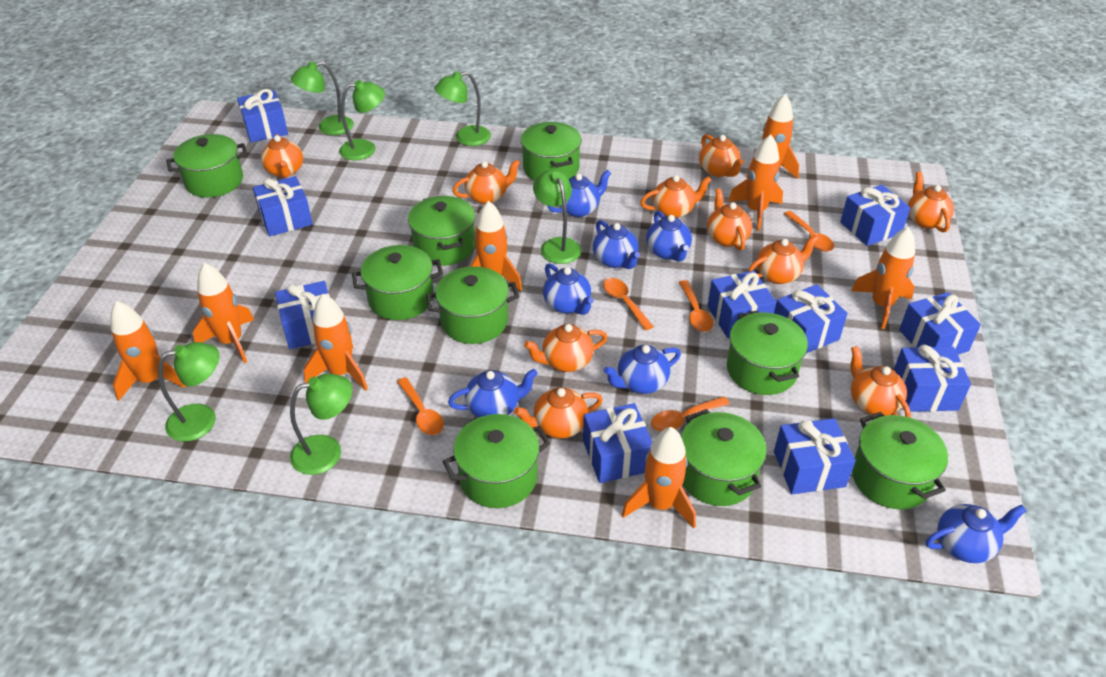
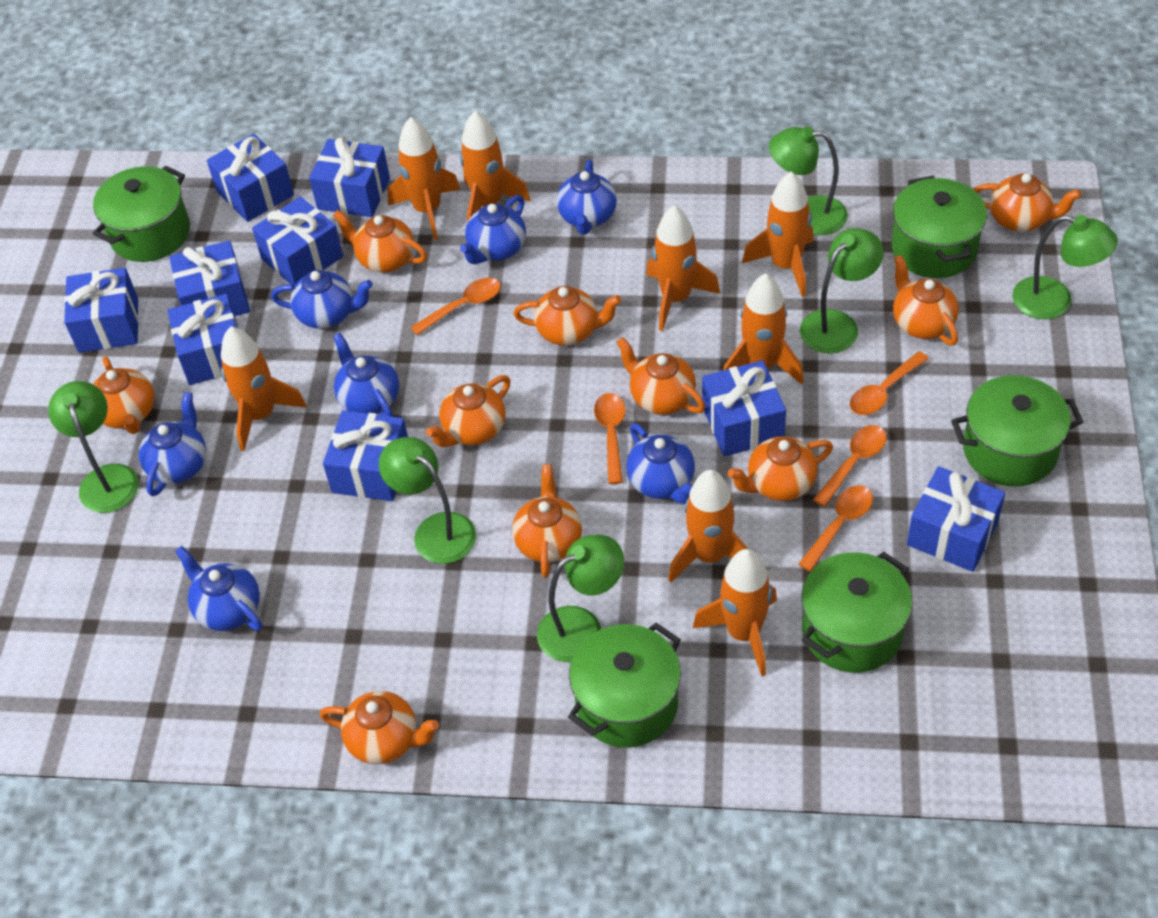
blue gift: [237,89,288,143] [253,176,313,236] [275,281,330,349] [583,403,653,483] [708,271,776,338] [774,284,848,353] [774,418,856,494] [840,185,911,246] [894,345,971,412] [899,292,981,354] = 10 -> [64,268,139,353] [167,294,238,385] [169,240,250,316] [207,133,294,222] [252,196,343,286] [309,137,390,217] [323,410,408,501] [702,360,786,457] [907,466,1005,572] = 9
green pot: [166,134,248,198] [352,245,443,320] [408,196,475,266] [426,266,519,344] [442,414,550,508] [521,122,582,181] [681,409,767,506] [727,310,808,395] [852,412,948,510] = 9 -> [93,166,190,262] [568,623,681,747] [802,552,912,673] [891,176,987,278] [951,375,1083,487] = 5

